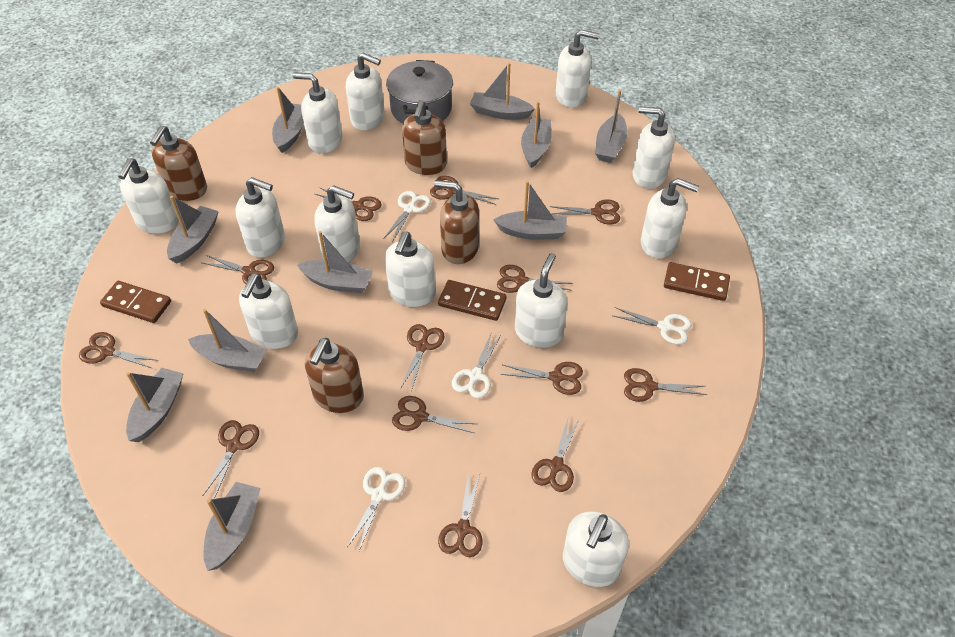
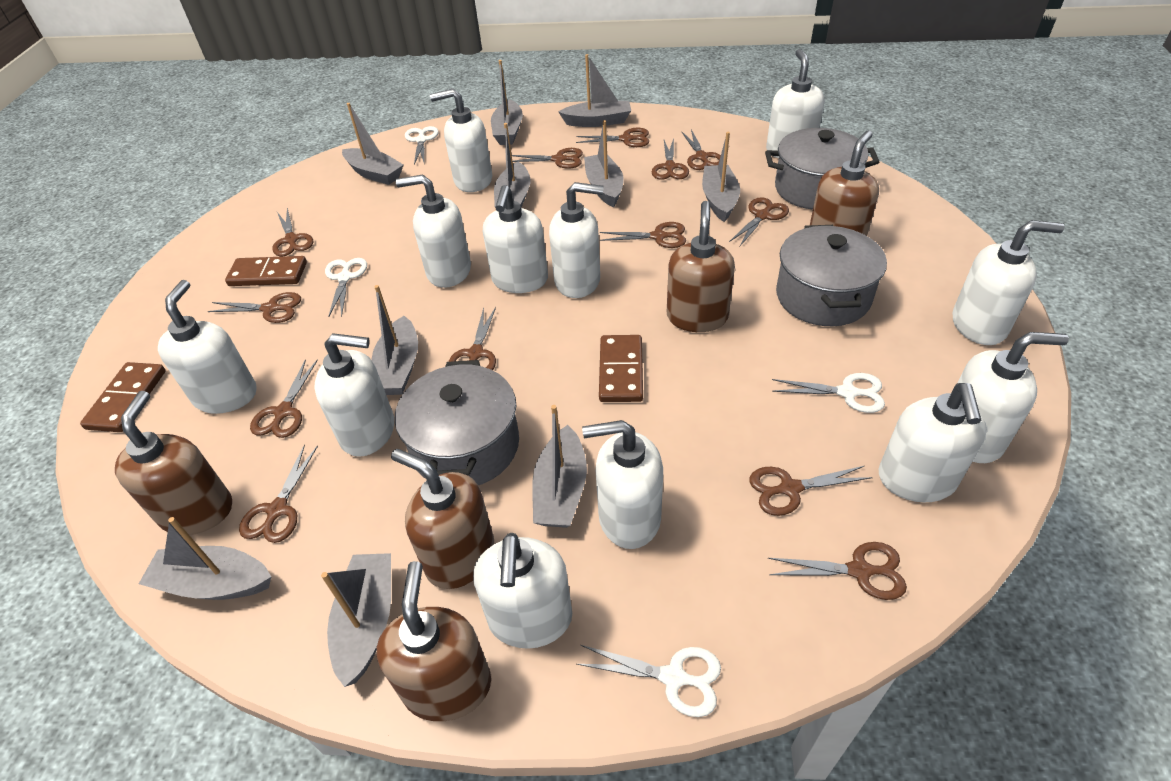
brown soap dispenser: [150,126,207,201] [305,338,364,413] [402,100,447,175] [434,180,479,264] = 4 -> [115,391,232,535] [377,561,491,721] [391,449,494,589] [667,201,735,332] [810,131,879,236] = 5
grey pot: [386,60,453,124] = 1 -> [395,360,519,485] [765,128,879,210] [776,225,887,326] = 3

